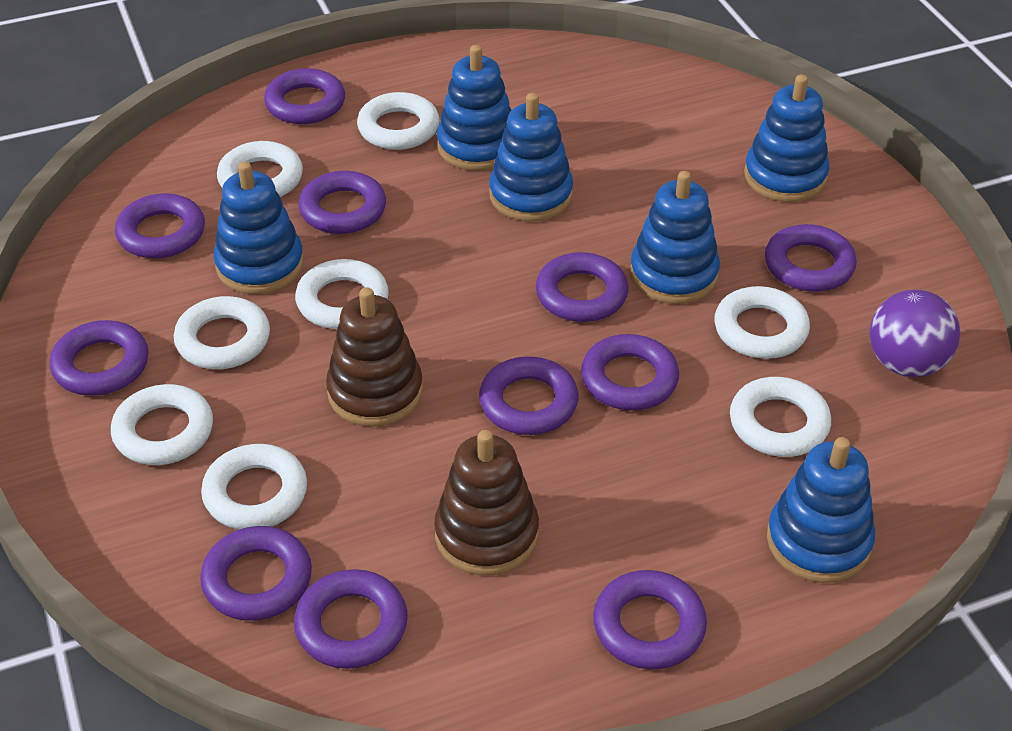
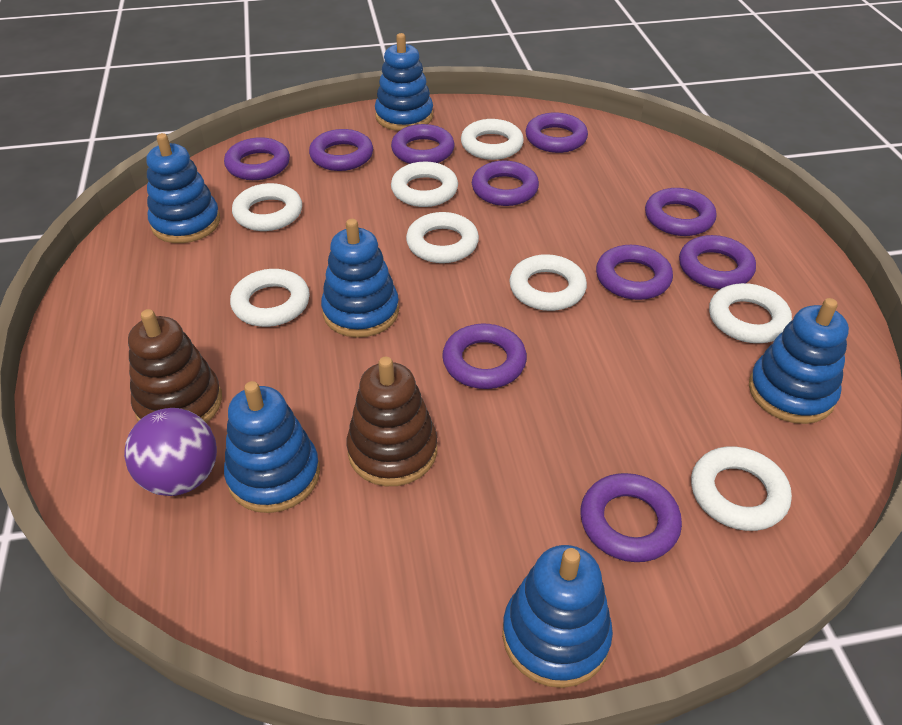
purple ring: [50,320,148,396] [115,193,205,259] [200,526,312,621] [264,68,345,124] [294,569,408,669] [298,171,386,234] [479,357,578,435] [536,252,628,322] [581,334,679,411] [593,570,707,669] [765,224,857,292] = 11 -> [224,137,290,180] [309,129,373,171] [391,124,455,164] [442,324,527,389] [472,161,539,206] [526,113,588,153] [580,473,682,562] [596,245,673,300] [645,188,717,236] [679,235,756,289] = 10

